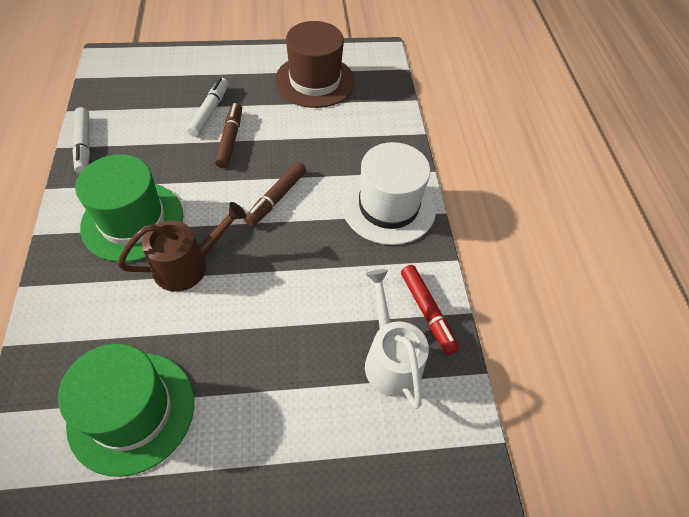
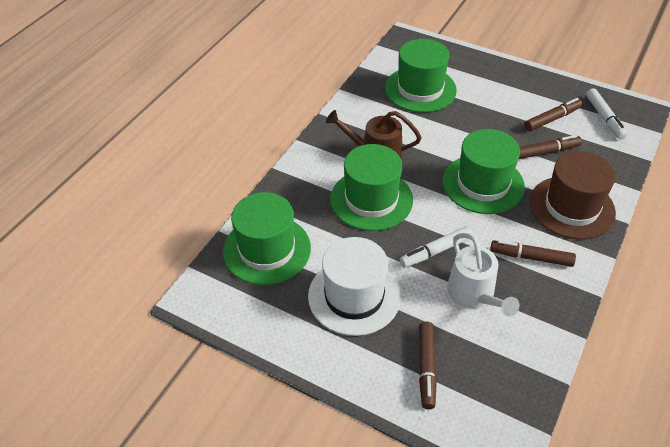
brown marker: [215,103,242,168] [244,162,306,227] = 2 -> [419,322,437,409] [490,240,576,267] [519,135,582,159] [524,98,583,131] = 4
green hat: [58,344,194,477] [75,155,183,262] = 2 -> [223,192,311,285] [330,144,413,231] [385,39,457,112] [443,129,525,214] = 4
red marker: [401,265,459,355] = 1 -> none = 0

